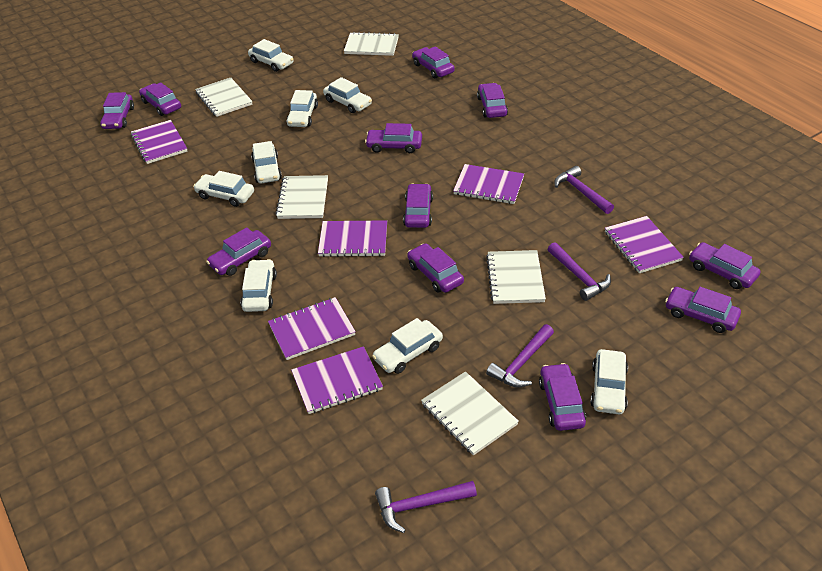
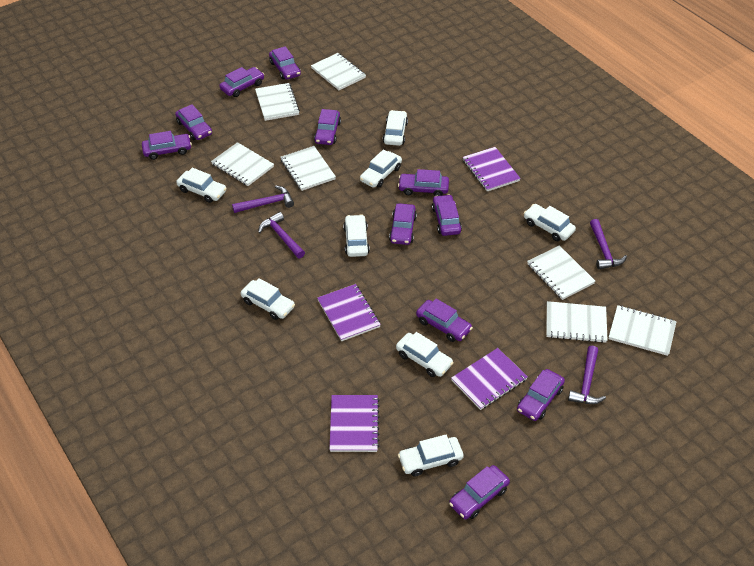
purple notebook: [131,120,188,164] [268,297,356,360] [291,346,383,414] [318,220,387,257] [453,164,524,204] [605,216,684,273] = 6 -> [317,284,381,341] [329,395,379,452] [451,348,528,410] [463,147,521,191] = 4
white notebook: [195,78,253,117] [275,175,328,219] [344,32,399,56] [421,371,519,456] [486,250,546,304] = 5 -> [211,142,274,186] [255,83,300,121] [280,146,336,191] [311,53,366,90] [527,245,595,300] [546,301,608,343] [609,305,677,356] = 7

